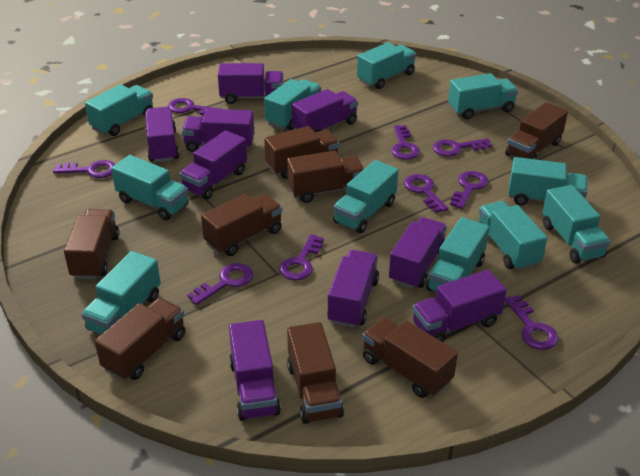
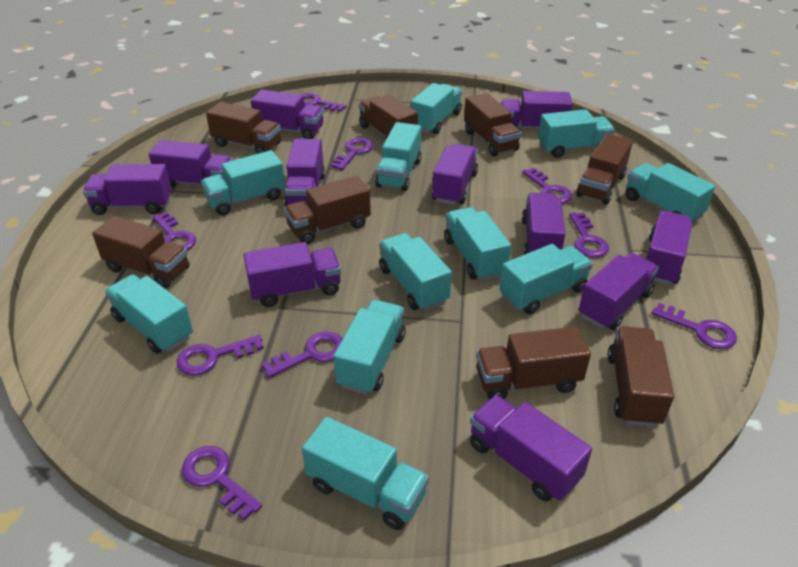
purple truck: [145,107,179,162] [179,130,247,199] [182,109,254,152] [218,63,283,104] [229,320,281,421] [292,89,358,133] [327,250,379,328] [389,217,447,289] [412,270,506,342] = 9 -> [83,164,172,215] [149,140,233,188] [243,242,341,307] [251,90,324,139] [284,139,325,206] [432,144,478,205] [470,395,592,502] [501,91,572,128] [522,193,566,255] [579,253,659,330] [646,211,692,285] = 11

